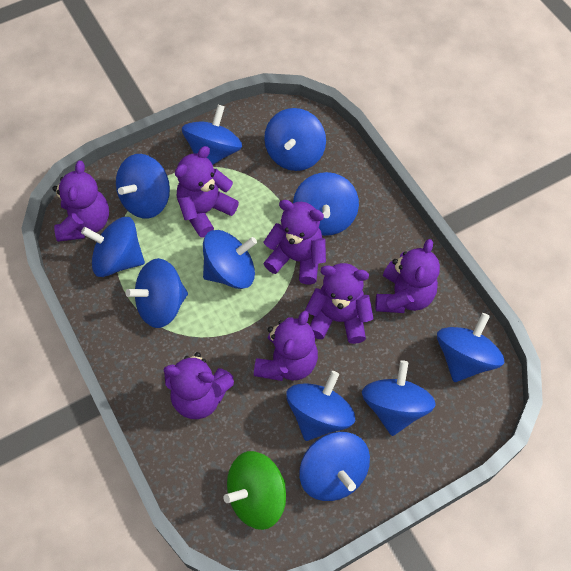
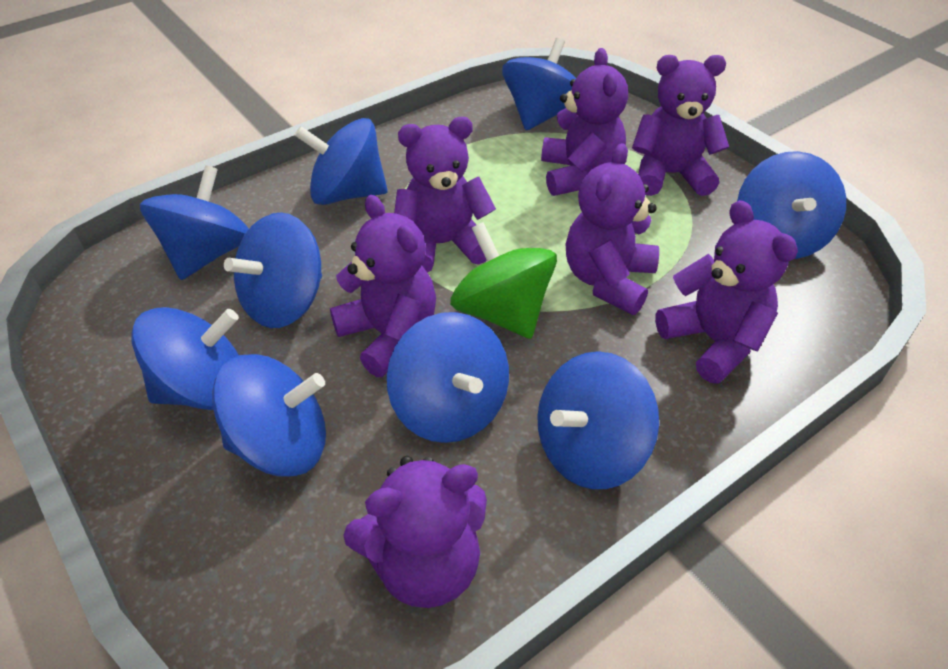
blue spinning top: [81,217,145,277] [116,154,170,219] [126,258,188,328] [182,105,242,165] [203,230,257,289] [264,108,326,171] [286,371,355,441] [293,172,359,236] [300,432,370,501] [362,360,436,436] [437,313,504,382] = 11 -> [131,307,239,410] [139,165,249,280] [212,354,326,477] [224,212,322,328] [295,118,388,205] [387,312,509,443] [502,38,576,130] [537,351,659,489] [737,151,846,259] = 9

